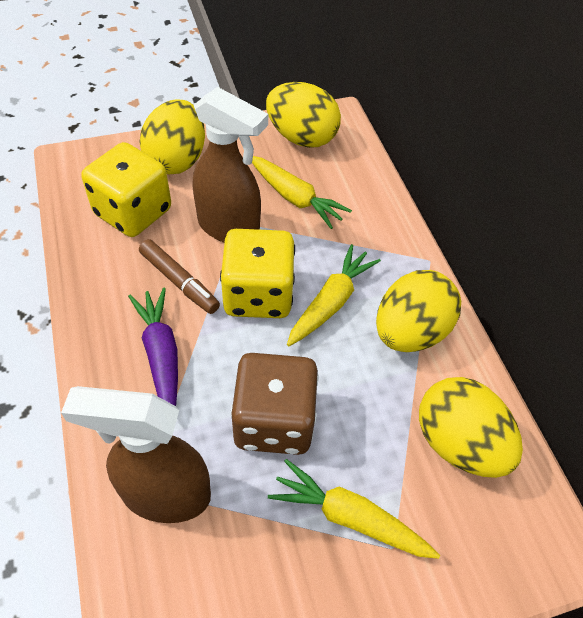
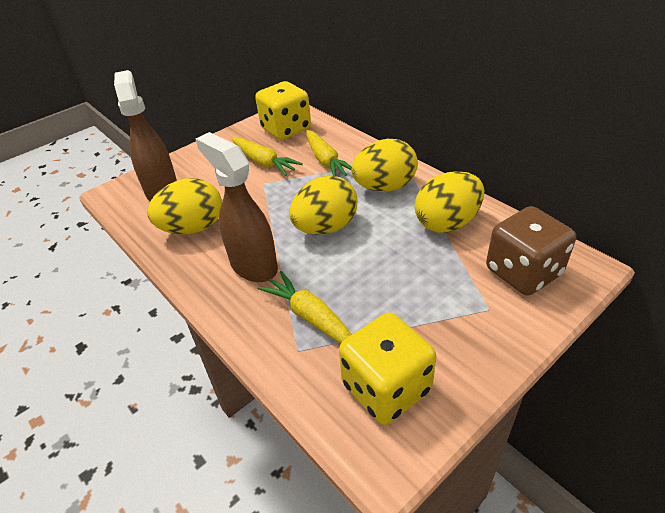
brown marker: [139,239,220,314] = 1 -> none = 0
purple carrot: [128,288,178,406] = 1 -> none = 0

